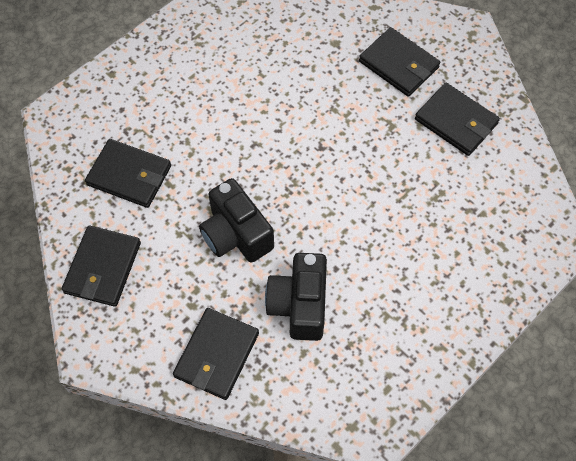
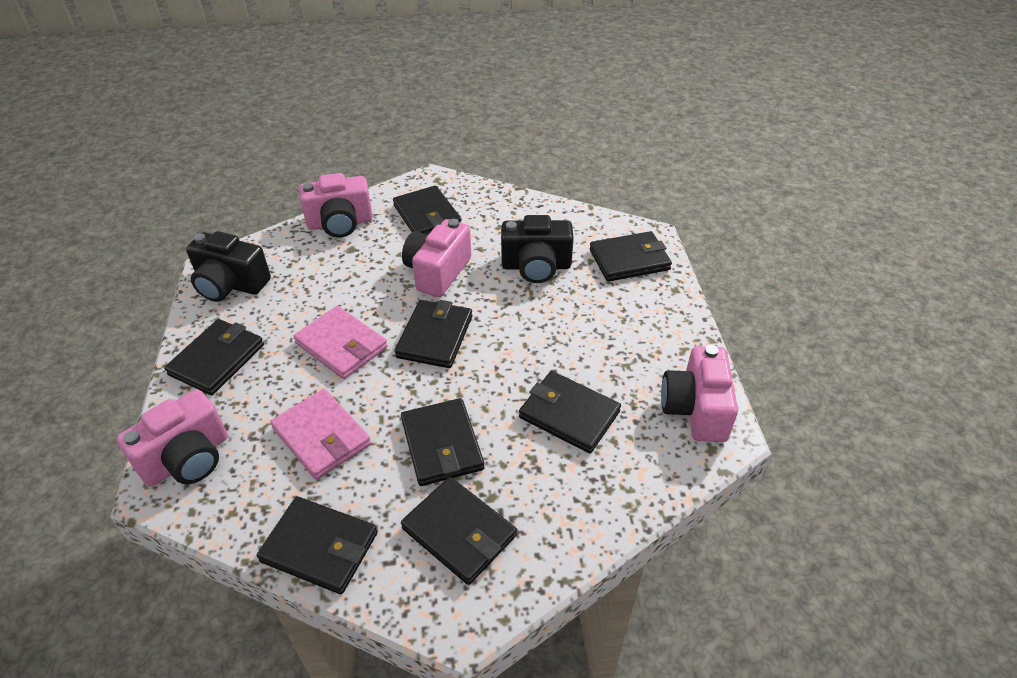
black wallet: [62,225,141,307] [85,139,171,208] [173,308,259,400] [359,27,440,97] [415,83,500,156] = 5 -> [164,319,264,395] [257,496,378,594] [393,185,462,235] [395,300,472,368] [401,398,484,486] [401,477,517,585] [519,371,621,453] [590,231,672,282] = 8
pink camera: none = 0 -> [116,390,228,486] [299,173,373,238] [402,219,471,297] [661,345,738,442] = 4
pink wallet: none = 0 -> [270,389,371,480] [293,306,387,379] = 2

